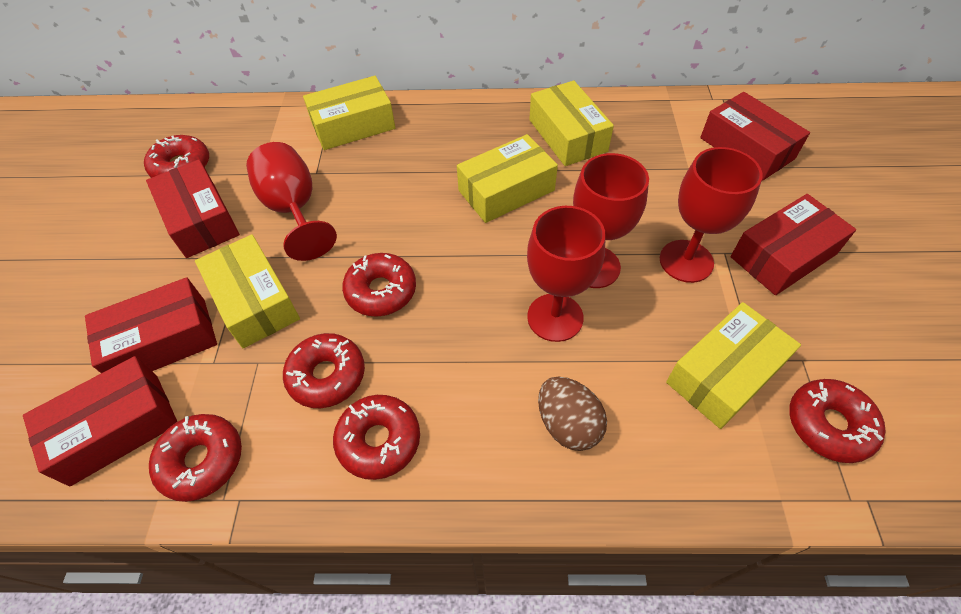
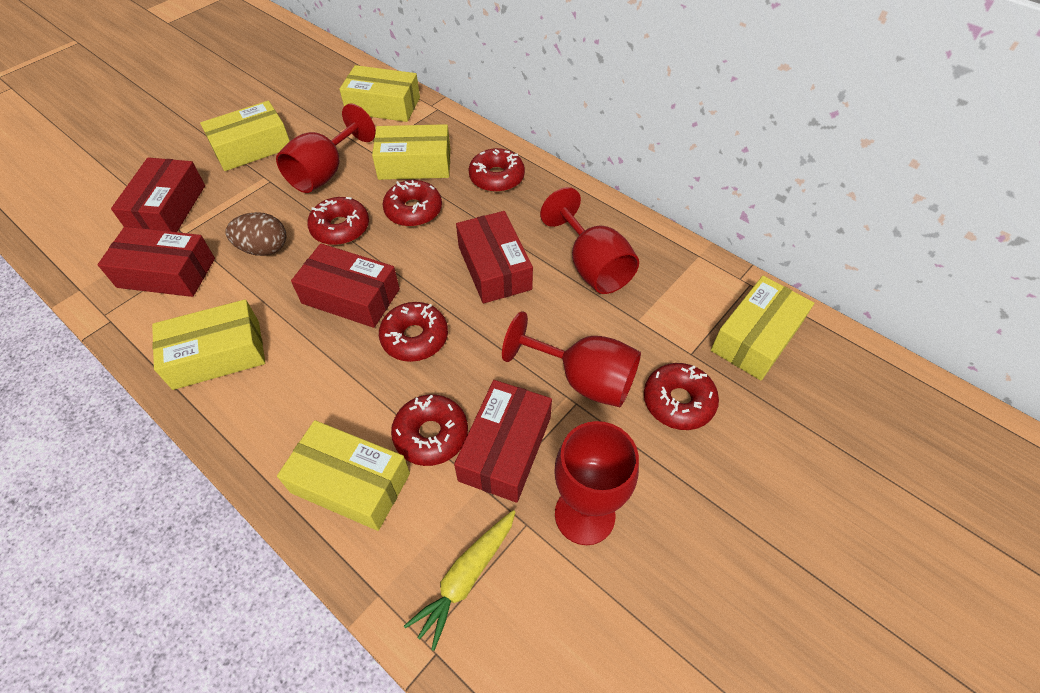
yellow box: [195,234,300,348] [303,76,395,150] [457,134,558,223] [529,81,614,166] [666,302,801,429] = 5 -> [152,299,265,390] [200,101,290,171] [277,420,410,531] [339,65,420,122] [372,124,450,180] [711,276,814,380] = 6
yellow carrot: none = 0 -> [404,510,516,651] = 1

